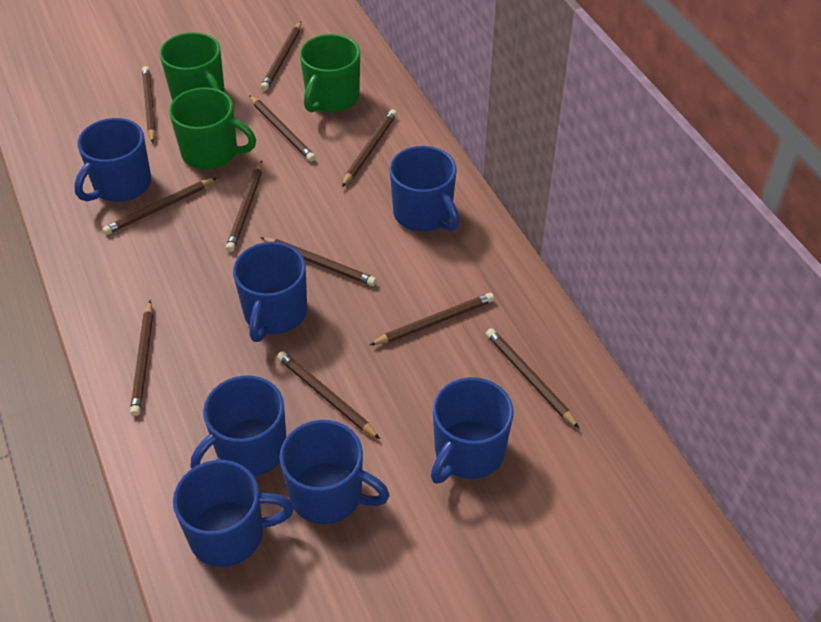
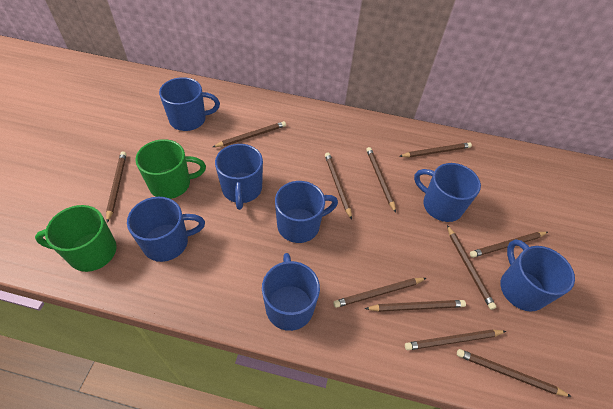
green mug: [159,32,225,101] [169,87,256,170] [300,34,360,113] = 3 -> [35,205,117,272] [135,139,206,199] = 2

